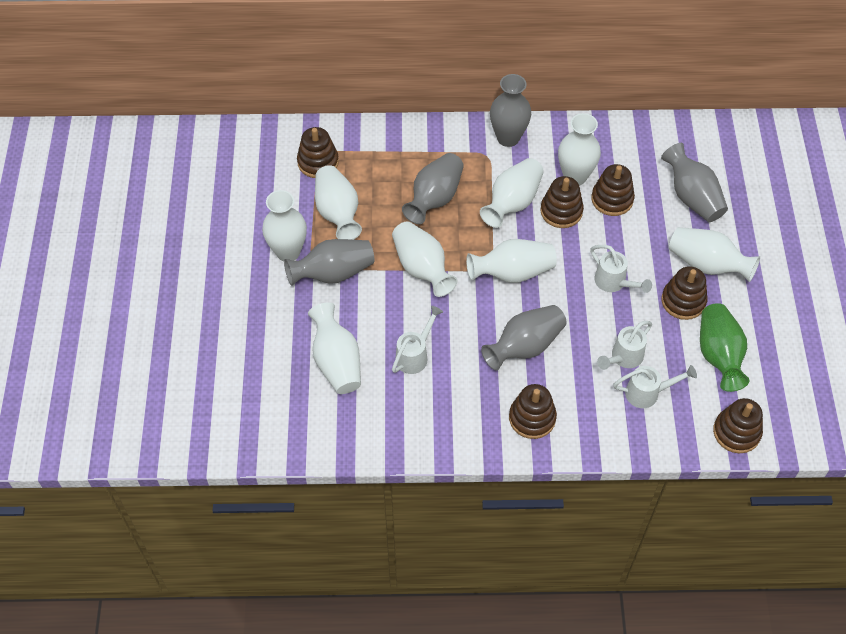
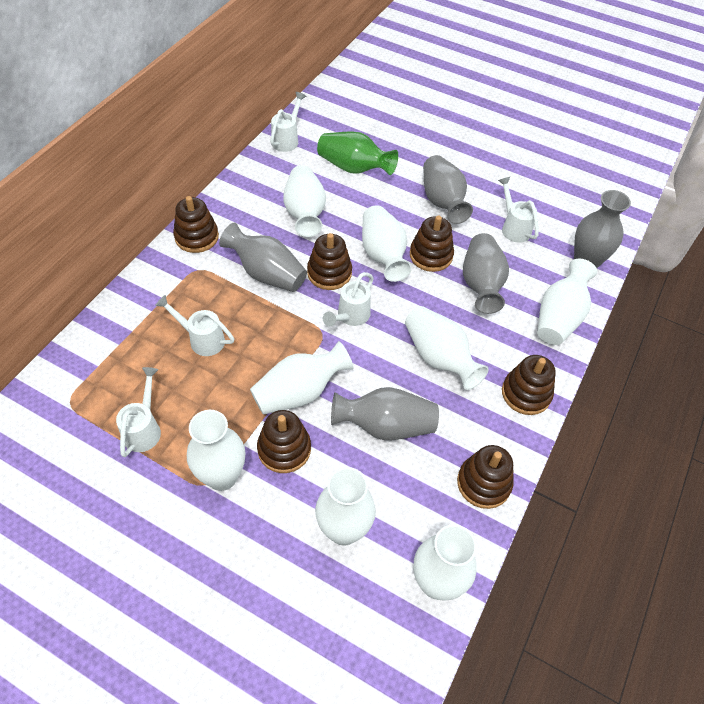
white watering can: [392,306,443,374] [590,245,652,293] [597,321,652,370] [613,365,697,408] = 4 -> [116,367,161,457] [155,295,234,356] [270,92,306,152] [323,272,374,326] [498,177,539,243] = 5

